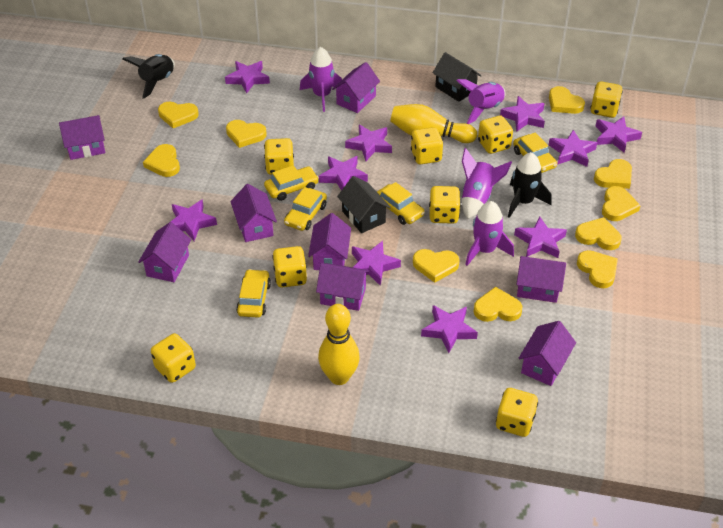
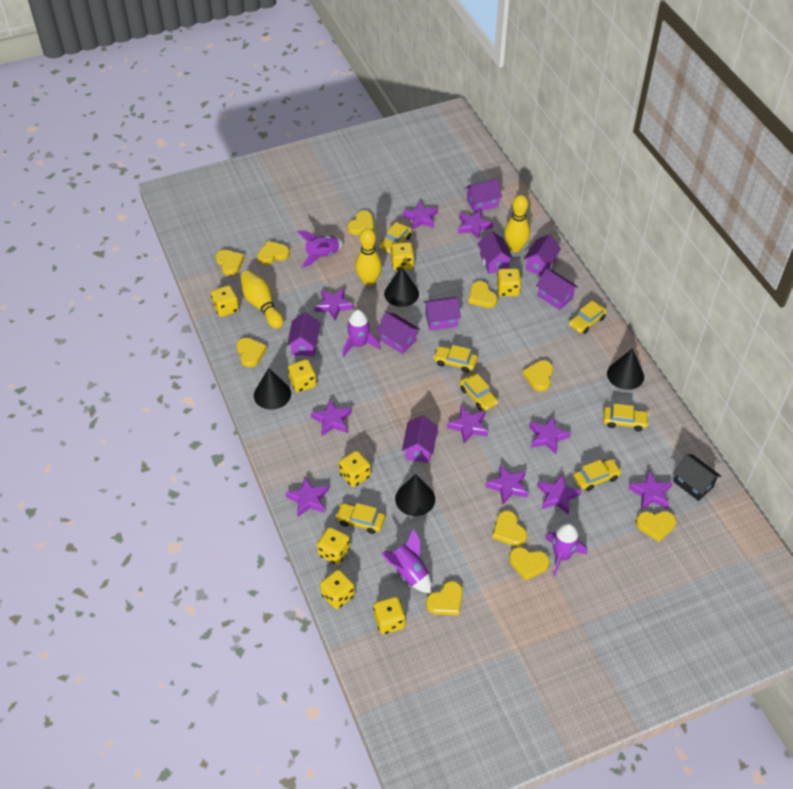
black cone: none = 0 -> [254,368,291,410] [384,267,419,307] [395,474,435,516] [607,348,644,390] = 4
black house: [337,176,391,233] [432,52,482,102] = 2 -> [673,454,721,501] = 1
black rocket: [123,54,175,99] [508,152,551,218] = 2 -> none = 0
yellow bowling pin: [318,304,360,385] [390,104,477,143] = 2 -> [240,270,284,329] [355,228,382,286] [504,195,530,252] = 3
yellow car: [236,269,271,318] [264,165,319,201] [284,187,327,231] [377,182,425,225] [513,133,557,173] = 5 -> [335,503,385,534] [379,222,412,254] [433,345,478,373] [460,374,498,411] [569,301,607,334] [574,459,622,491] [603,403,649,431] = 7

